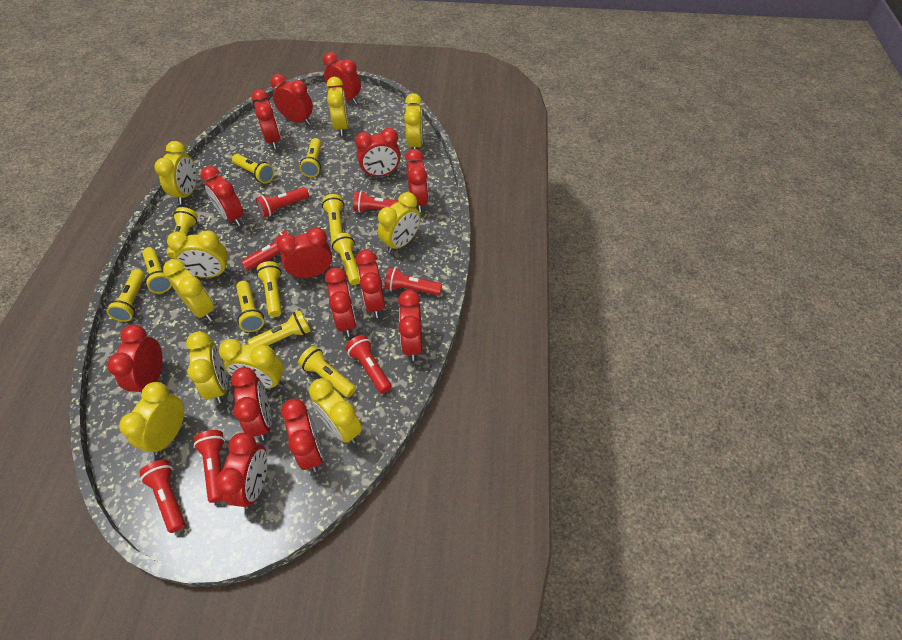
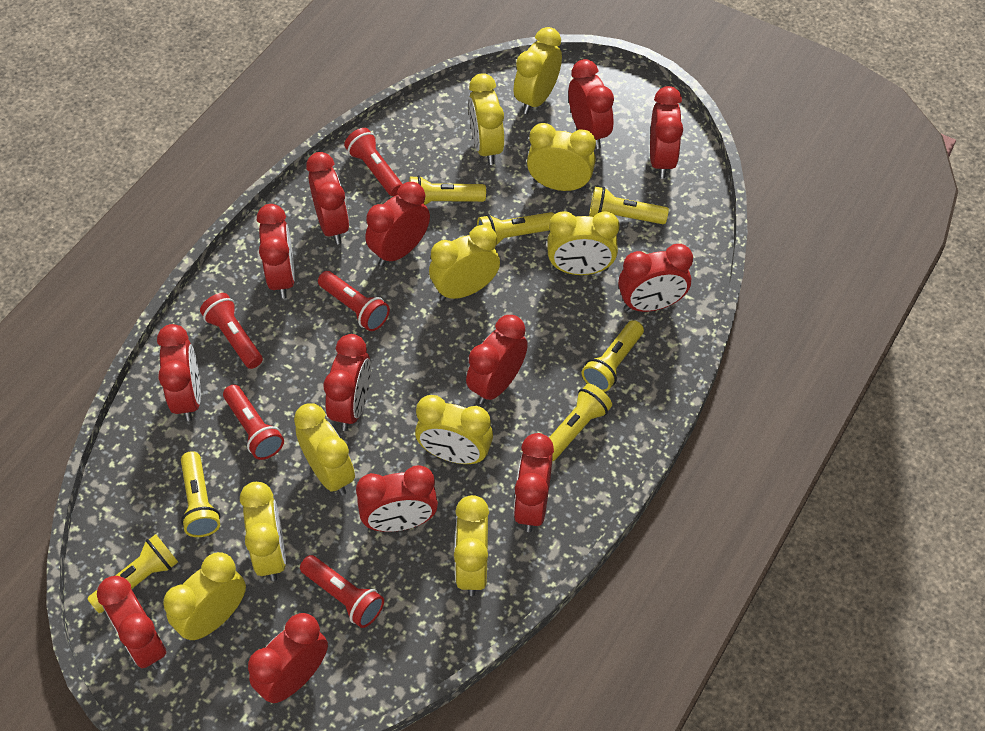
red clock: [107,325,163,394] [201,166,243,226] [215,432,267,509] [231,367,271,440] [252,90,280,149] [271,74,313,125] [276,227,332,279] [281,399,323,472] [323,52,361,104] [325,267,356,337] [355,128,401,177] [356,249,385,318] [398,290,423,361] [405,149,428,213] = 14 -> [97,576,166,669] [157,324,201,421] [248,613,328,703] [257,204,295,299] [306,152,349,244] [324,334,371,431] [356,465,438,532] [365,182,430,266] [466,315,528,404] [514,433,554,532] [569,59,614,149] [618,244,693,312] [650,86,683,179] = 13
red flashlight: [139,460,185,533] [194,430,225,503] [241,230,289,271] [256,187,309,218] [345,335,392,394] [353,190,399,213] [384,267,442,296] = 7 -> [200,293,263,369] [223,384,284,460] [300,555,384,628] [318,271,390,331] [344,128,402,196] = 5
yellow flashlight: [106,269,145,322] [142,248,172,293] [167,207,198,259] [232,154,274,184] [236,281,264,332] [248,310,311,347] [256,261,282,317] [298,346,356,398] [300,138,321,177] [322,194,344,240] [331,233,360,285] = 11 -> [88,534,178,613] [181,451,220,537] [409,175,486,205] [477,212,555,245] [549,383,612,461] [582,320,644,392] [589,187,669,224] = 7

